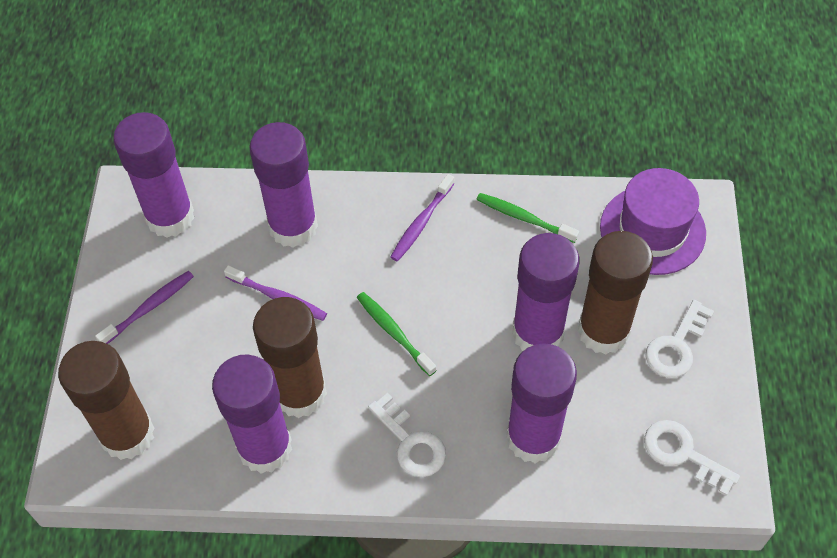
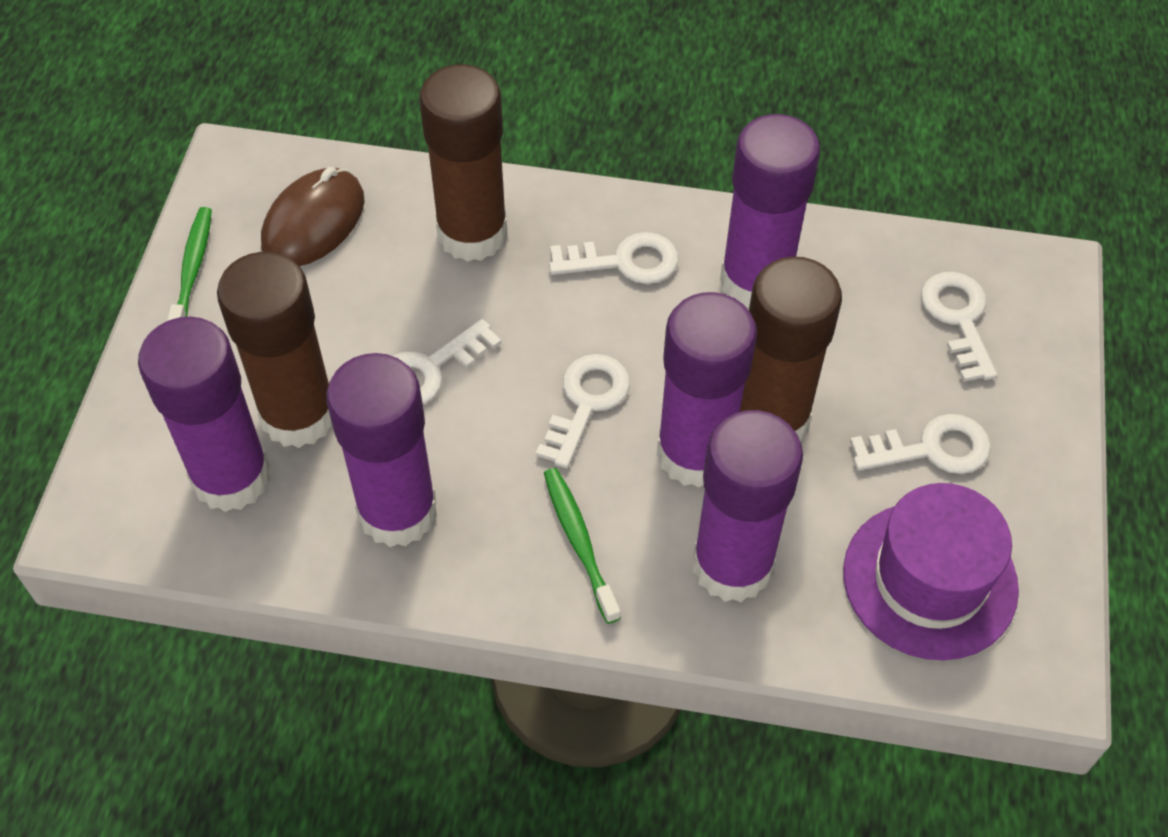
brown mouse: none = 0 -> [261,167,364,266] = 1
purple toothbrush: [95,271,194,344] [224,265,327,321] [390,174,454,262] = 3 -> none = 0
white key: [368,393,446,477] [644,420,740,496] [645,300,714,378] = 3 -> [392,319,501,405] [536,354,630,468] [549,232,678,284] [850,414,991,474] [921,272,997,382] = 5

